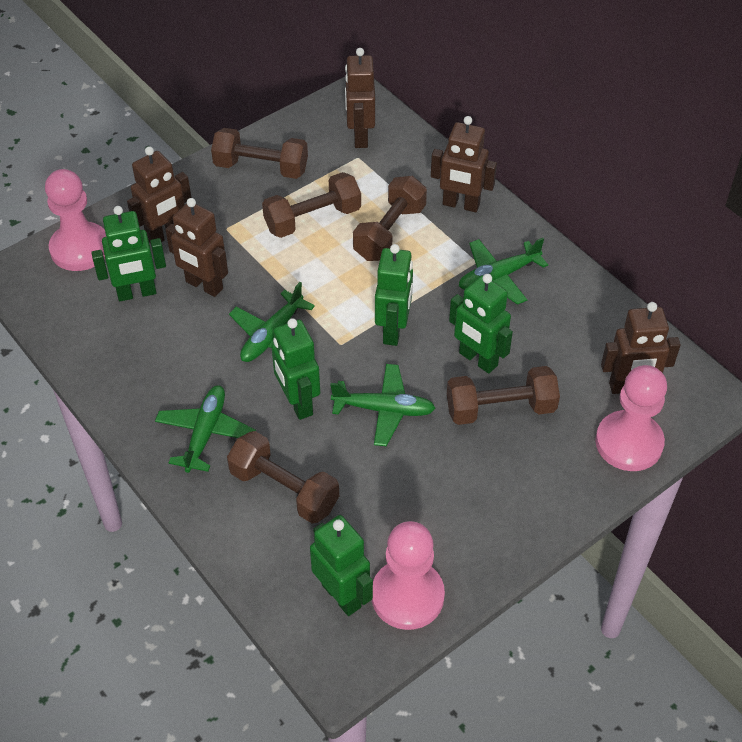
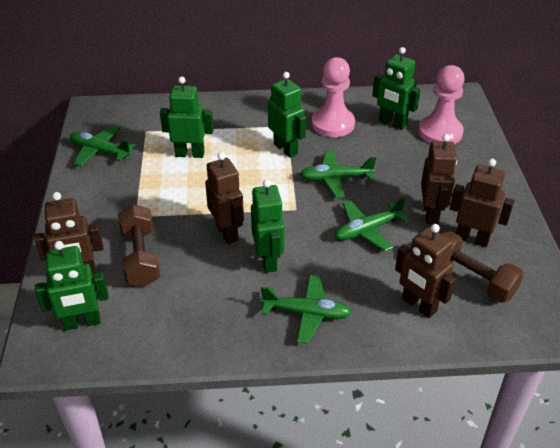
brown dumbbell: [211,128,308,179] [227,431,339,523] [262,172,361,238] [353,176,427,261] [447,366,560,425] = 5 -> [118,204,160,287] [440,231,524,303] = 2
pink pawn: [45,169,106,271] [372,521,445,630] [595,365,667,471] = 3 -> [312,57,355,137] [418,65,465,144] = 2

